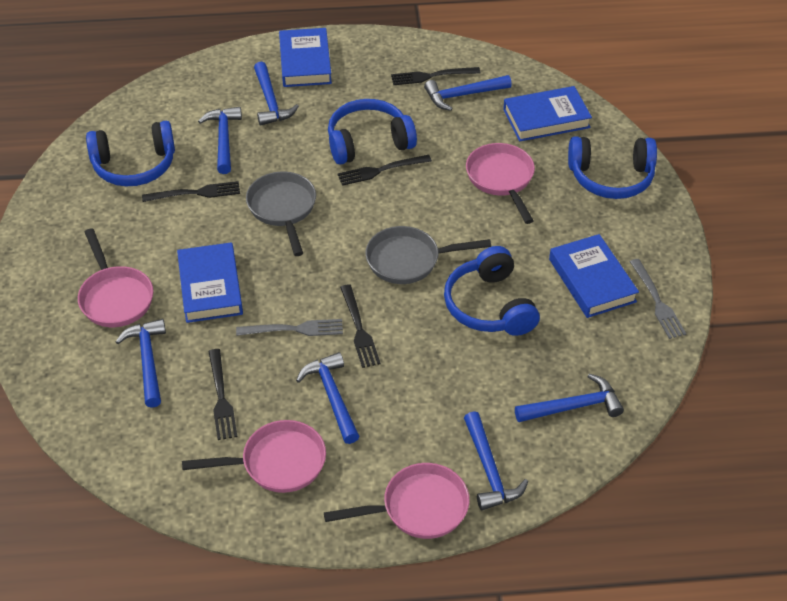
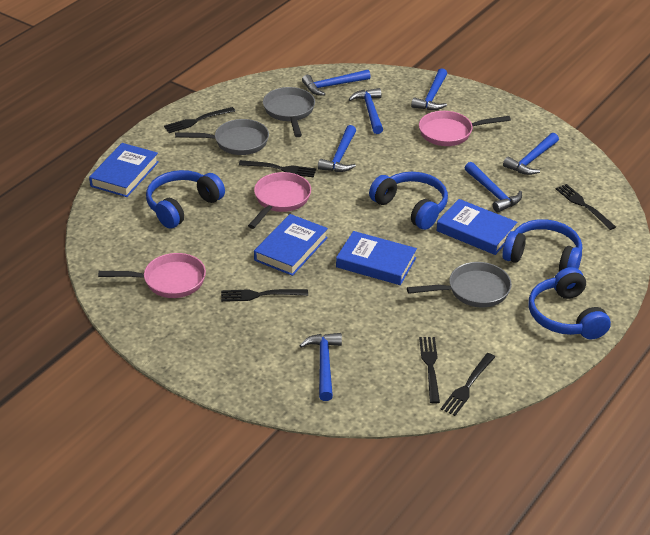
black fork: [142,181,240,202] [208,349,237,440] [337,155,432,186] [340,284,381,368] [391,67,480,85] = 5 -> [164,107,235,133] [221,289,308,302] [239,160,316,178] [419,337,440,404] [440,353,495,416] [556,184,616,230] = 6
grey fork: [236,319,343,336] [629,259,686,339] = 2 -> none = 0
grey pan: [246,172,316,256] [366,226,491,284] = 2 -> [175,119,269,155] [263,87,315,137] [407,262,512,308] = 3
pink pan: [78,228,153,327] [182,420,326,493] [324,463,470,539] [466,143,535,224] = 4 -> [98,253,206,298] [248,172,311,229] [419,111,511,146] = 3

